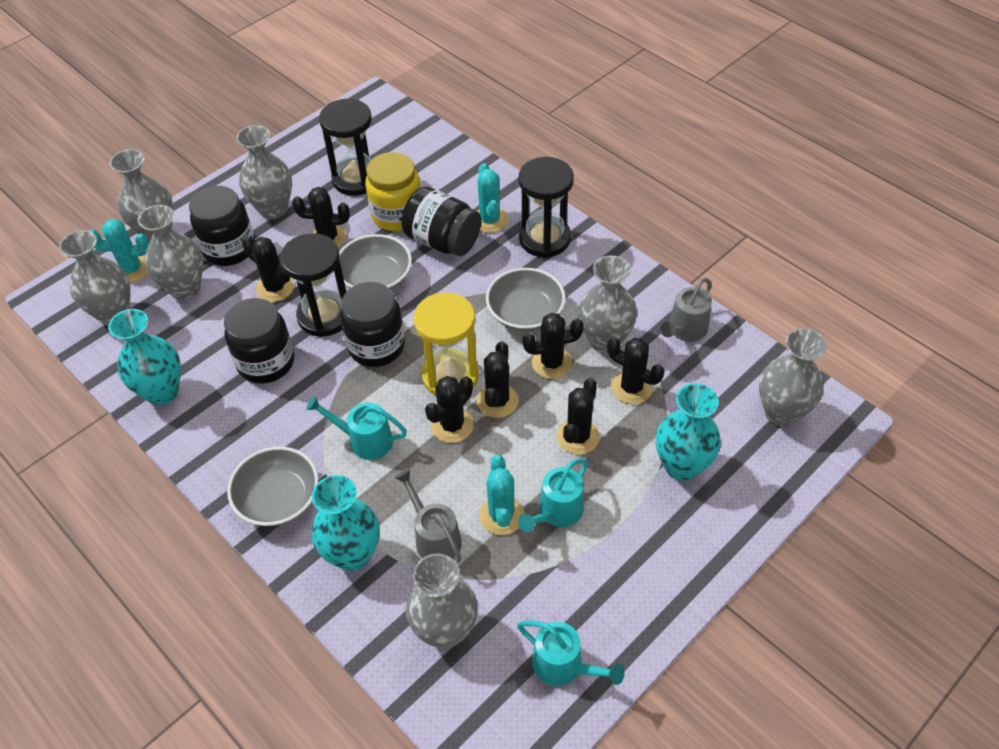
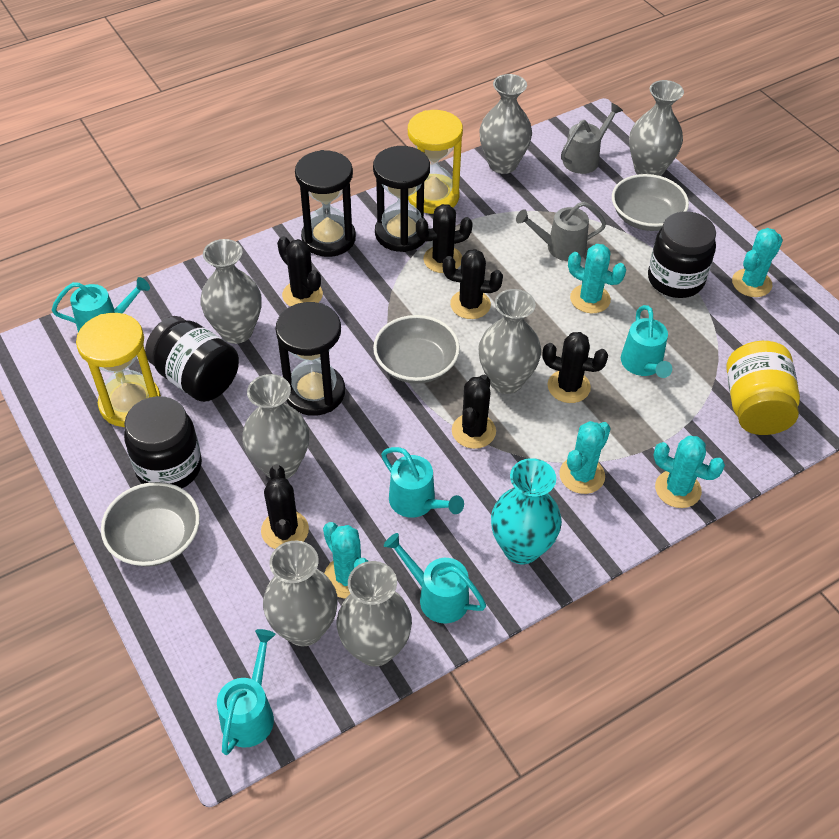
black cactus: [242,237,294,302] [292,187,350,247] [425,376,474,443] [477,341,519,418] [523,313,584,379] [557,378,600,455] [607,337,665,404] = 7 -> [261,465,309,549] [277,236,323,306] [416,204,473,273] [443,249,503,319] [452,375,496,449] [542,332,608,403] = 6
black jar: [189,186,255,266] [224,298,294,384] [340,282,405,367] [401,187,481,256] = 4 -> [124,396,202,488] [145,316,239,402] [648,211,716,298] = 3
turquoise cactus: [89,219,149,283] [477,163,508,233] [479,455,524,535] = 3 -> [323,522,368,599] [559,421,611,494] [568,244,626,313] [653,436,725,508] [732,228,783,297] = 5
turquoise vase: [108,309,181,405] [311,475,380,571] [655,383,721,481] = 3 -> [491,458,562,564] = 1
turquoise watering can: [306,396,407,460] [517,620,625,686] [518,458,588,532] = 3 -> [52,277,150,332] [217,629,276,755] [381,447,464,518] [384,533,486,623] [621,305,672,378] = 5
yellow hourglass: [413,292,479,395] = 1 -> [76,313,161,427] [408,110,463,214] = 2

